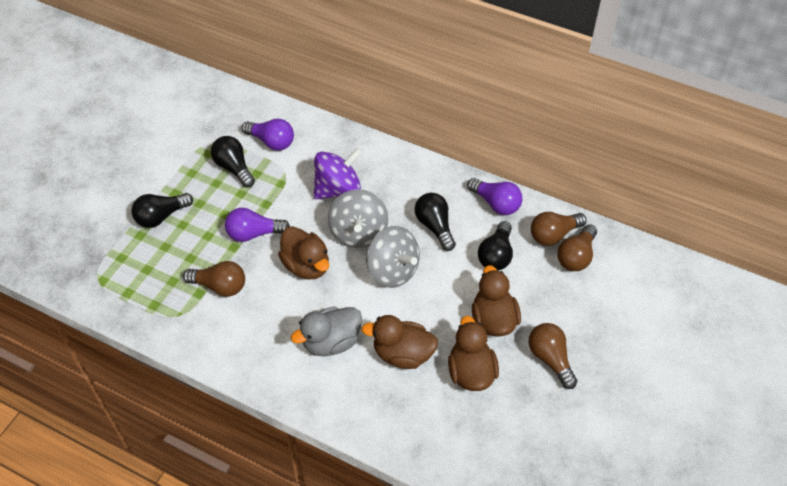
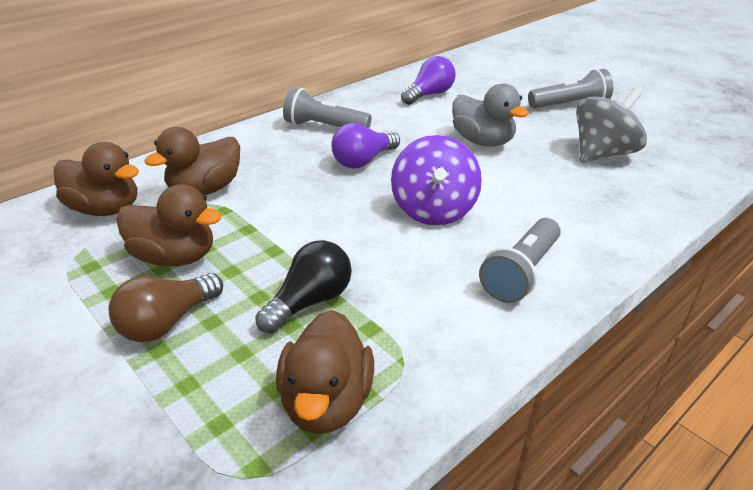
black light bulb: [132,193,193,228] [211,136,255,187] [415,193,456,251] [478,221,513,271] = 4 -> [255,240,352,333] = 1
brown light bulb: [183,261,245,297] [528,323,578,389] [531,212,587,246] [557,224,597,271] = 4 -> [108,273,223,342] = 1
grey flashlight: none = 0 -> [283,87,371,128] [479,218,561,303] [528,69,613,108] = 3
grey spinning top: [328,189,389,248] [366,226,420,288] = 2 -> [576,88,647,163] = 1
purple light bulb: [225,208,290,242] [242,119,294,151] [467,178,522,215] = 3 -> [331,123,400,168] [401,56,456,105] = 2

